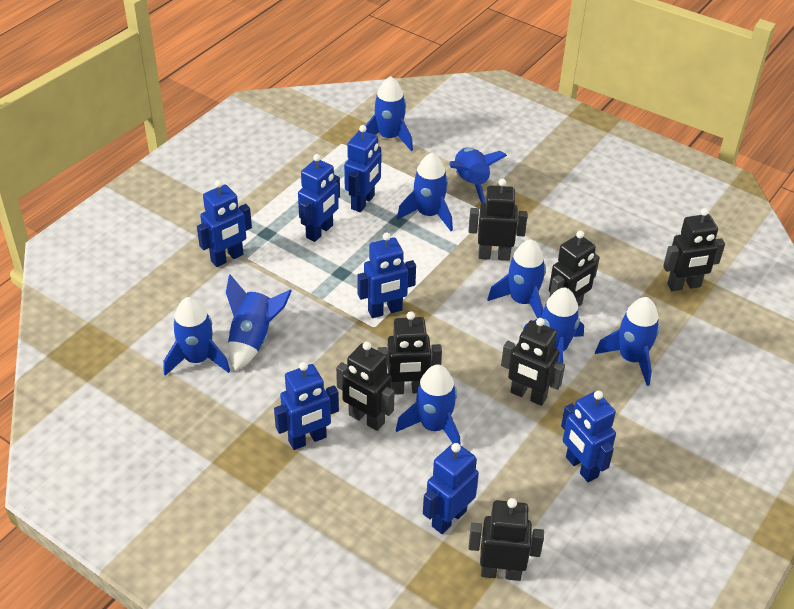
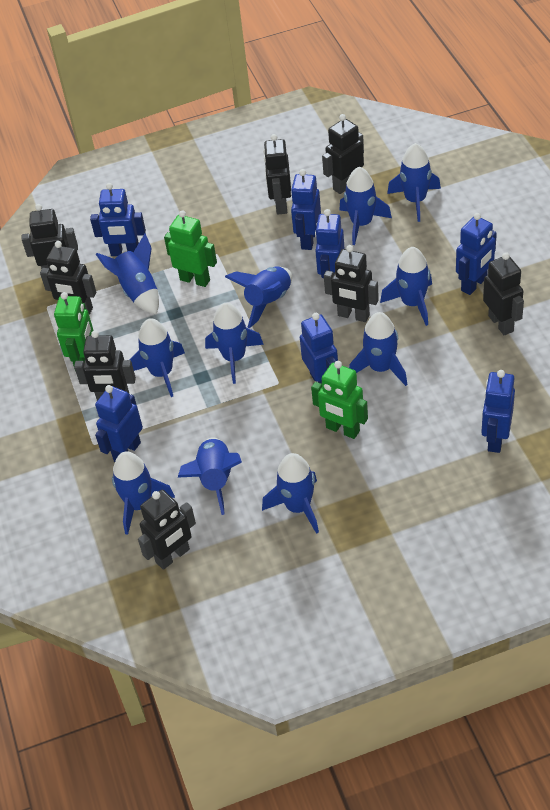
black robot: [336,341,395,431] [377,311,442,395] [468,498,544,581] [469,179,527,261] [501,318,565,406] [549,231,600,307] [663,208,725,291] = 7 -> [21,204,78,269] [40,241,96,315] [74,331,136,401] [138,490,196,570] [263,134,291,215] [322,114,364,194] [324,245,379,322] [483,252,524,335] = 8
blue rocket: [164,297,230,376] [226,275,292,371] [365,76,413,151] [396,365,461,445] [397,153,453,231] [449,147,507,203] [487,239,546,319] [523,287,584,363] [595,297,660,386] = 9 -> [96,234,159,314] [112,451,175,535] [129,318,185,397] [178,437,242,515] [205,303,264,384] [225,266,292,328] [262,453,319,534] [339,167,392,245] [349,312,408,386] [380,247,432,326] [387,143,441,222] = 11
green robot: none = 0 -> [54,292,94,369] [164,210,217,287] [311,361,368,439] = 3

